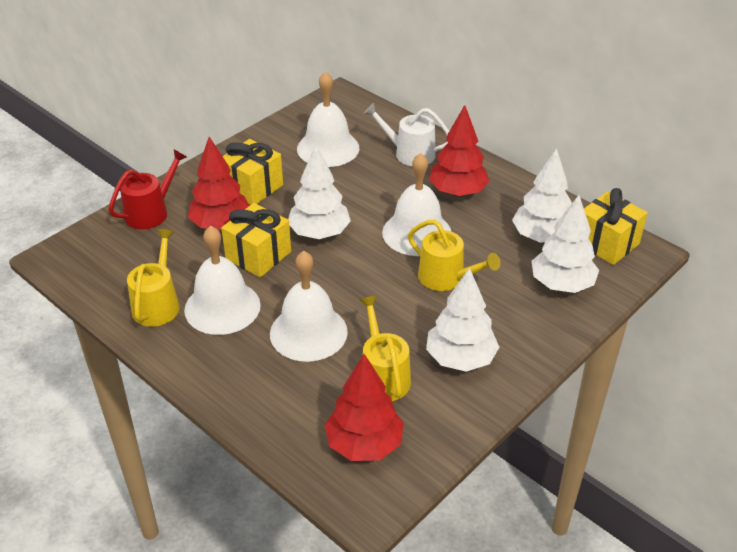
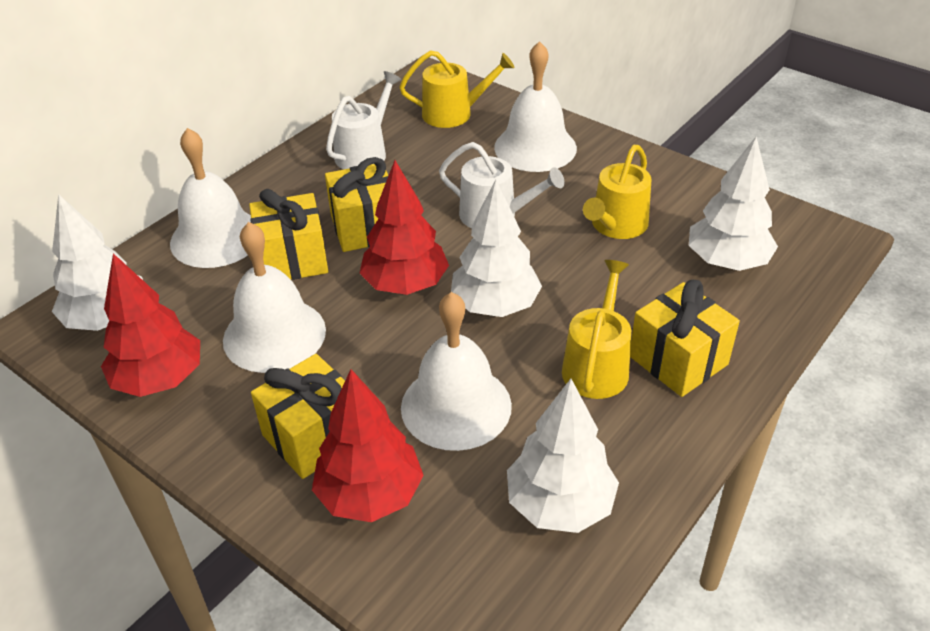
red watering can: [109,149,187,229] = 1 -> none = 0
white watering can: [364,103,449,166] = 1 -> [326,71,401,170] [439,142,564,228] = 2
yellow gift: [221,203,291,277] [223,139,283,205] [584,188,648,265] = 3 -> [249,189,328,280] [251,354,345,479] [325,157,388,252] [630,280,740,397] = 4

